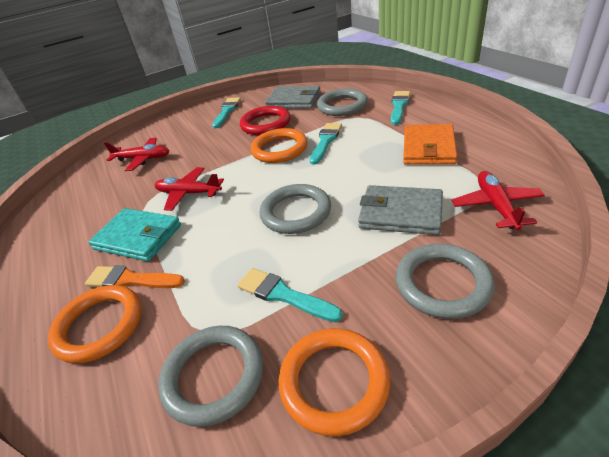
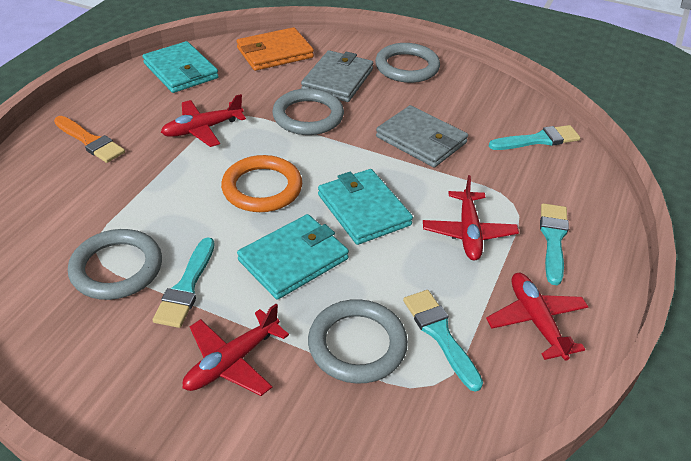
orange ring: [48,285,142,363] [251,128,308,163] [278,328,390,436] = 3 -> [221,155,302,212] = 1
red plane: [104,138,169,171] [155,167,224,211] [452,171,545,230] = 3 -> [161,94,246,147] [182,304,289,396] [423,175,519,261] [486,273,589,361] = 4
red ring: [240,106,291,135] = 1 -> none = 0
turquoise wallet: [89,208,181,262] = 1 -> [142,41,219,93] [237,214,349,300] [318,169,413,245] = 3

